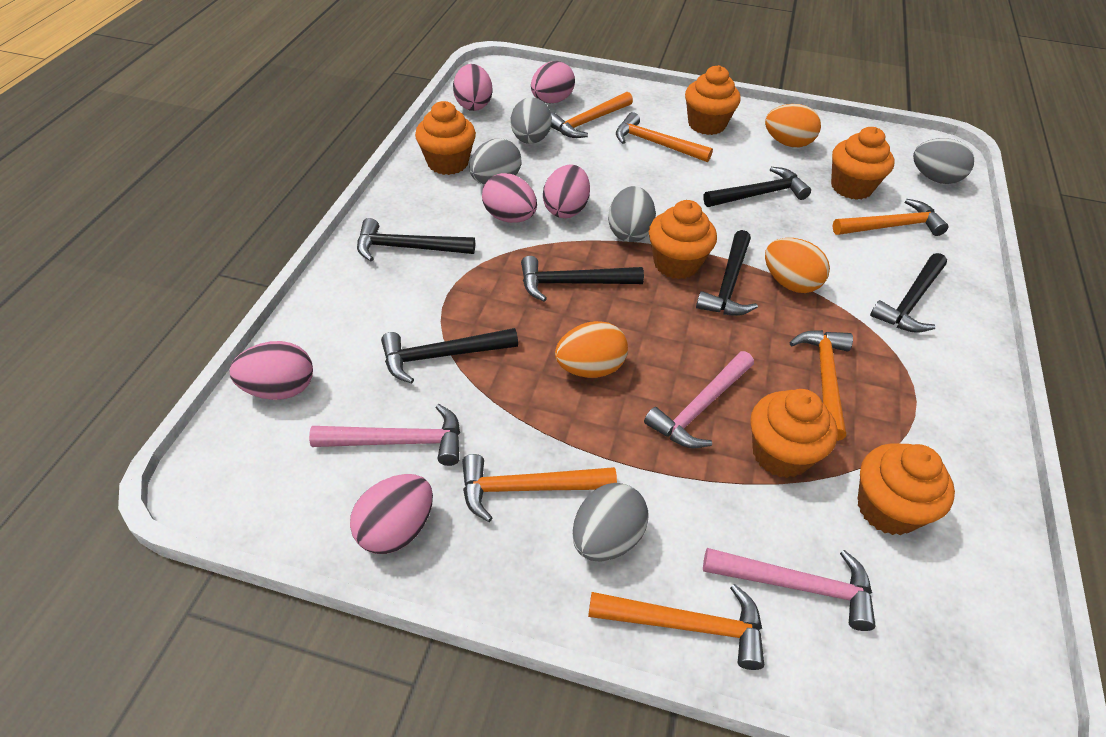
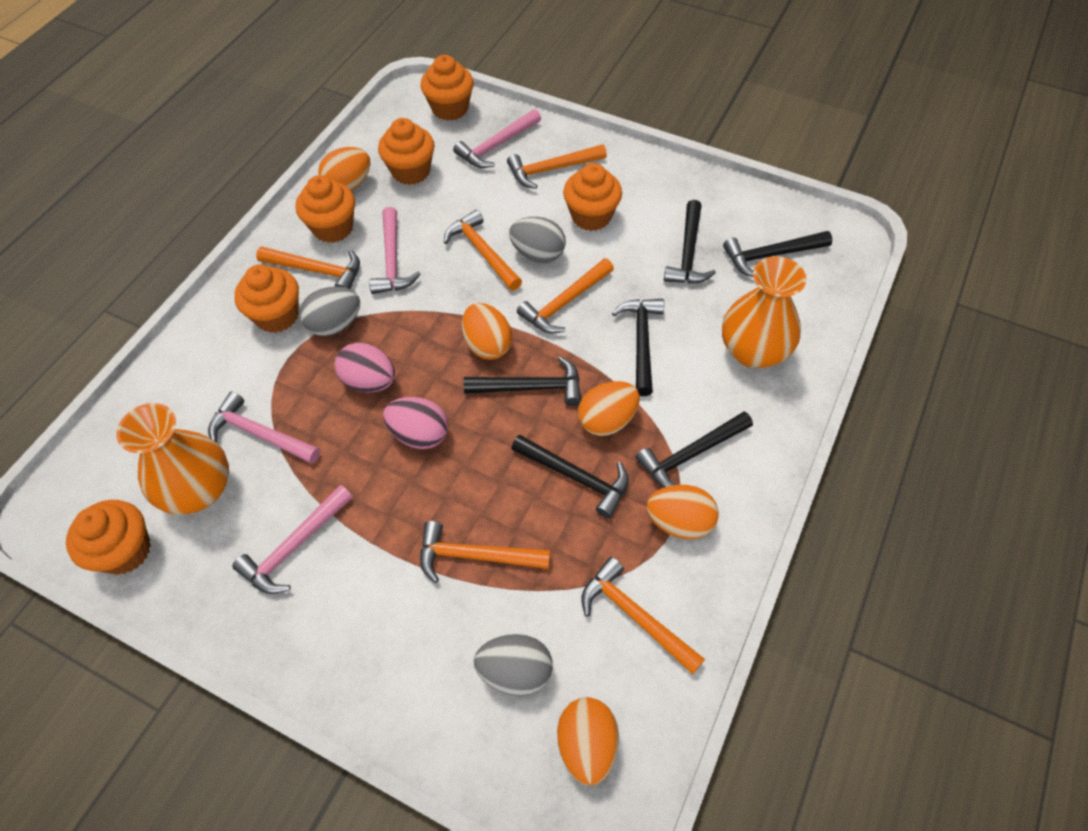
grey egg: [469,138,521,185] [511,97,552,144] [572,483,649,562] [608,186,656,242] [913,138,974,184] = 5 -> [300,286,360,336] [474,634,553,696] [509,217,566,263] = 3
orange egg: [555,321,628,378] [765,104,821,147] [765,238,830,293] = 3 -> [318,147,370,190] [462,303,512,360] [557,697,619,785] [578,381,640,436] [647,485,719,539] = 5
orange vase: none = 0 -> [116,403,229,515] [722,256,806,368] = 2
pink egg: [230,341,313,400] [350,474,433,554] [453,64,492,111] [482,173,537,223] [531,61,575,103] [543,164,590,218] = 6 -> [335,343,395,393] [383,397,448,449] = 2
pink hammer: [309,404,460,466] [644,351,754,448] [703,548,876,631] = 3 -> [208,392,320,464] [232,485,353,594] [369,207,421,294] [453,109,541,168] = 4

